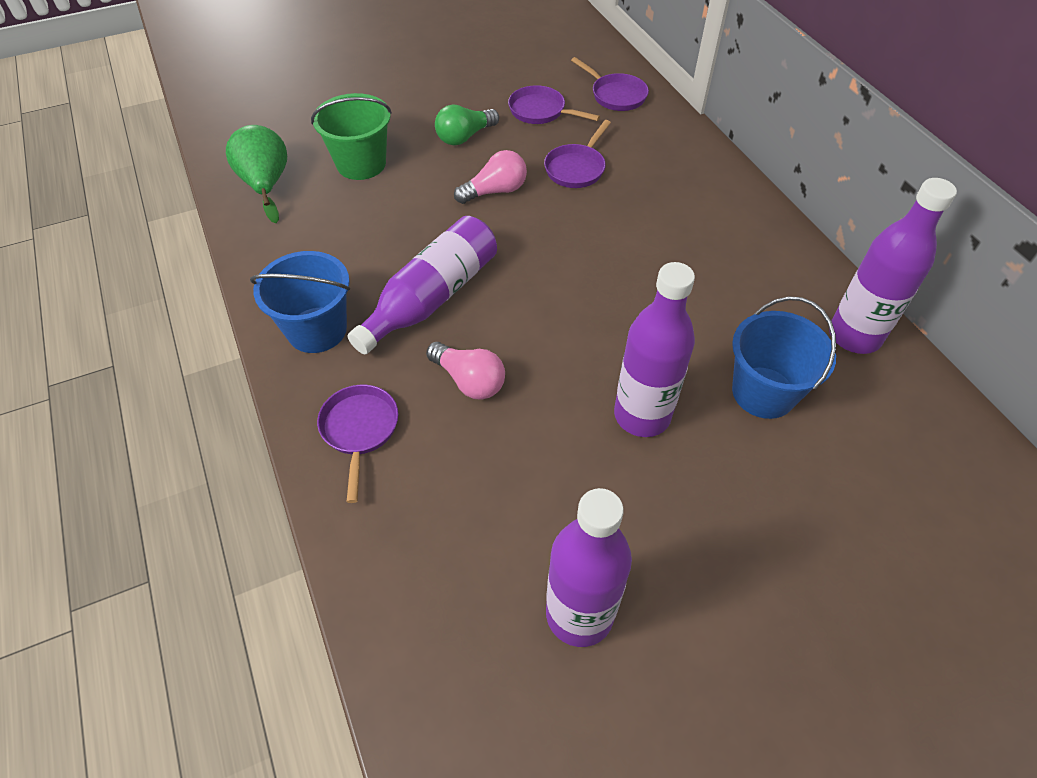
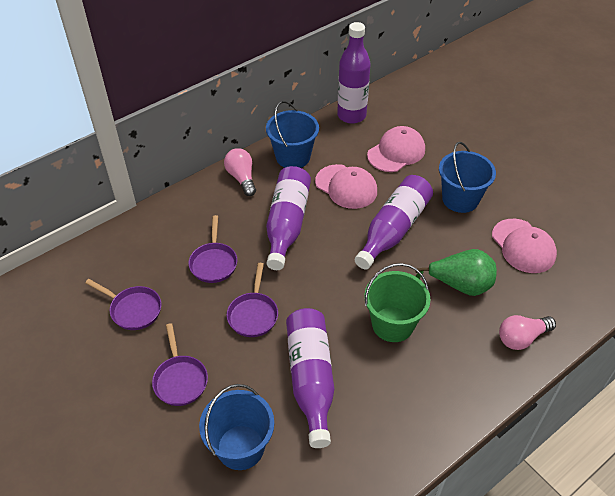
blue bucket: [250,251,350,353] [732,296,836,419] = 2 -> [199,384,274,470] [266,101,319,168] [439,142,496,213] = 3
green light bulb: [435,105,499,145] = 1 -> none = 0
pink cap: none = 0 -> [315,164,377,209] [367,126,425,172] [492,219,557,273] = 3

